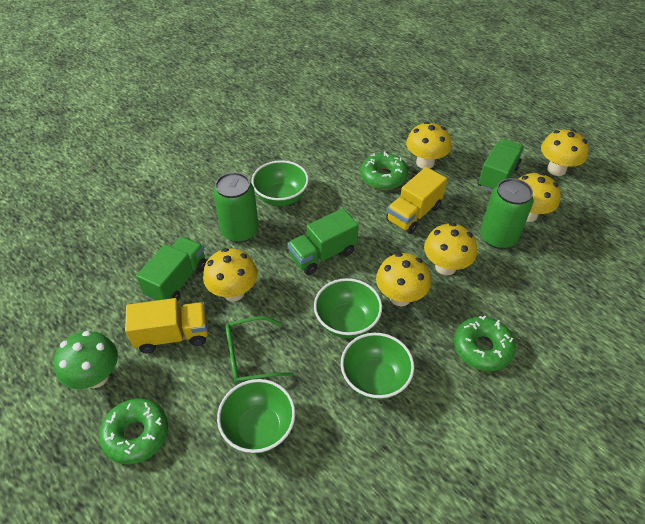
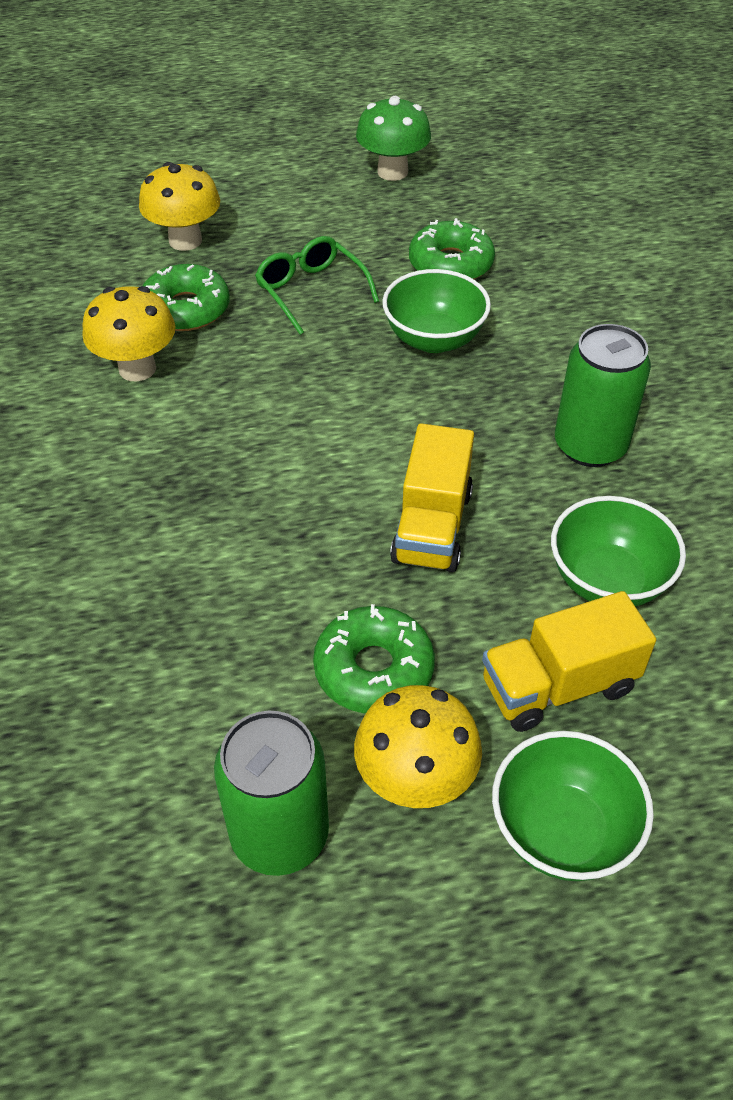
green bowl: [217,379,295,453] [251,160,309,206] [314,278,382,338] [341,333,414,400] = 4 -> [382,269,491,353] [492,731,654,881] [551,496,686,607] = 3
green truck: [136,237,207,301] [287,208,359,275] [477,139,524,192] = 3 -> none = 0
yellow mushroom: [203,248,258,301] [376,253,431,306] [406,122,451,169] [424,223,477,275] [519,172,561,222] [541,129,589,176] = 6 -> [82,286,175,382] [139,162,220,251] [354,685,482,808] = 3

